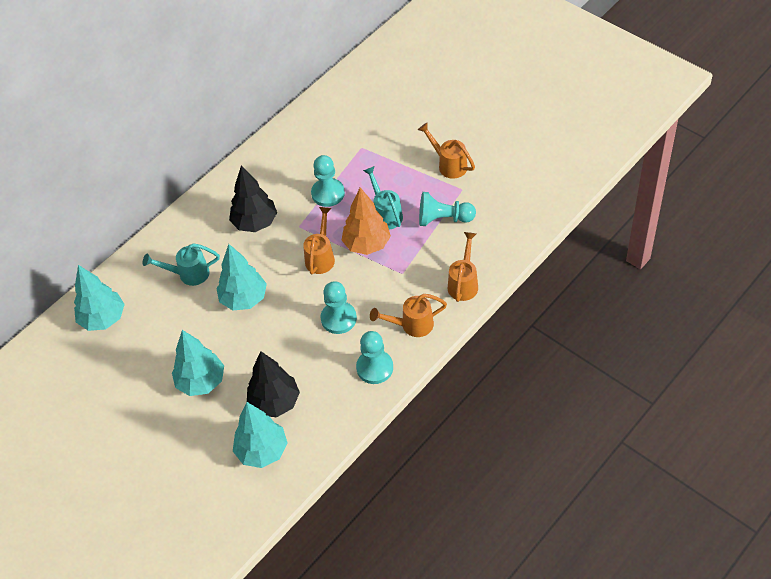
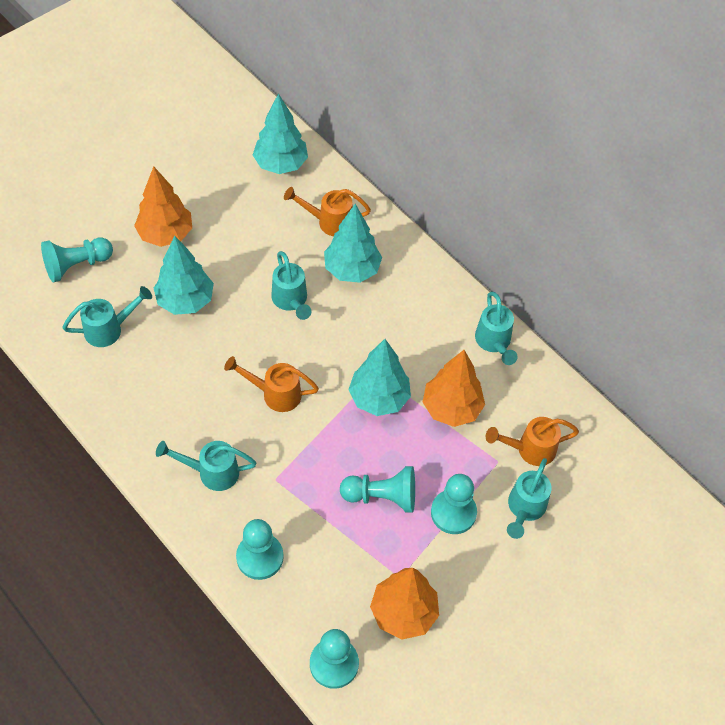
black tree: [229,166,277,232] [247,351,300,417] = 2 -> none = 0
orange tree: [342,187,391,255] = 1 -> [134,166,192,247] [370,568,439,640] [423,350,485,427] = 3
orange watering can: [303,207,335,274] [370,294,447,337] [418,123,475,179] [448,232,478,302] = 4 -> [224,356,319,412] [284,187,371,236] [486,417,579,466] = 3
turquoise pawn: [311,155,345,207] [321,281,357,334] [356,331,393,384] [419,192,476,226] = 4 -> [41,238,113,282] [236,519,284,580] [310,629,359,689] [340,466,415,512] [431,474,477,534] = 5
turquoise watering can: [143,243,220,286] [363,166,403,230] = 2 -> [62,286,152,347] [156,441,257,491] [271,251,311,320] [475,292,518,365] [507,458,551,539] = 5

